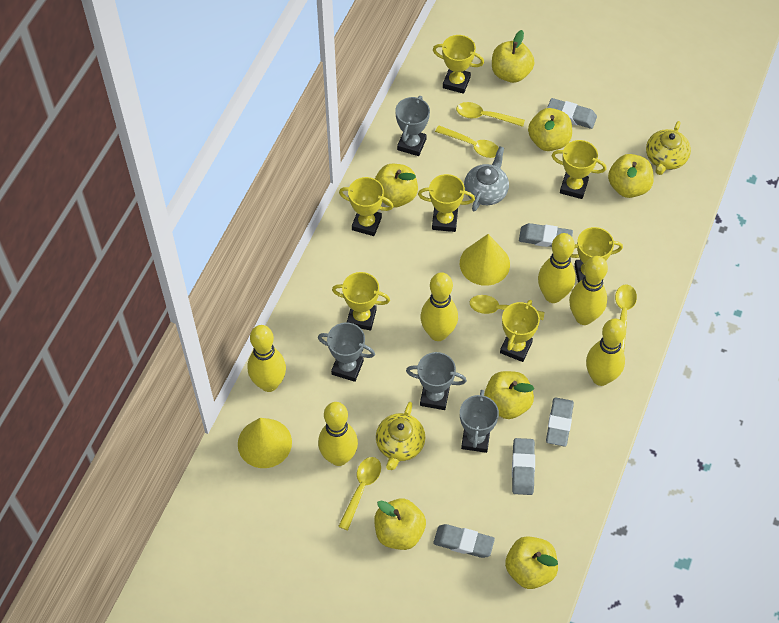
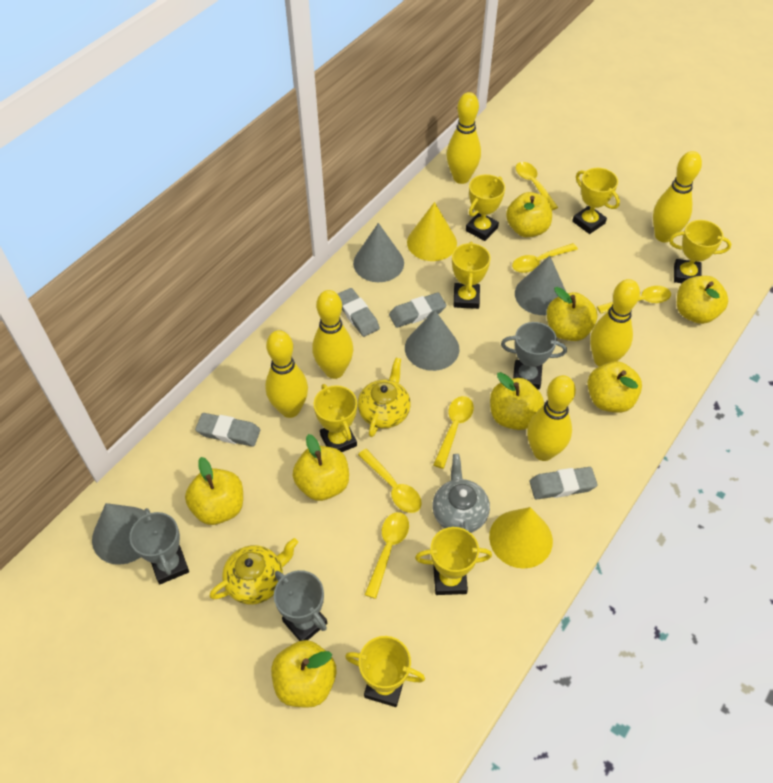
grey cone: none = 0 -> [92,503,145,565] [353,223,404,282] [405,310,459,371] [515,255,566,315] = 4
grey eraser: [433,524,495,558] [512,438,535,495] [519,223,573,247] [546,397,574,447] [547,98,597,129] = 5 -> [195,413,260,447] [338,288,380,337] [389,292,446,328] [529,467,598,499] = 4
grey trophy: [318,323,375,382] [395,96,430,156] [406,352,467,410] [460,390,499,453] = 4 -> [129,508,189,584] [274,570,327,641] [501,322,567,390] = 3
yellow apple: [374,499,426,550] [375,164,418,208] [484,371,534,419] [492,30,535,83] [505,536,558,589] [528,108,572,151] [608,154,654,198] = 7 -> [185,457,243,525] [271,640,336,708] [292,434,349,501] [490,372,544,430] [506,192,552,237] [547,287,597,341] [587,361,642,413] [677,276,728,324] = 8
yellow spoon: [338,457,381,530] [435,126,499,158] [456,102,525,127] [470,295,544,320] [615,285,637,351] = 5 -> [358,449,422,513] [365,512,409,599] [433,396,474,469] [512,243,578,273] [516,162,558,210] [597,286,671,314] = 6

